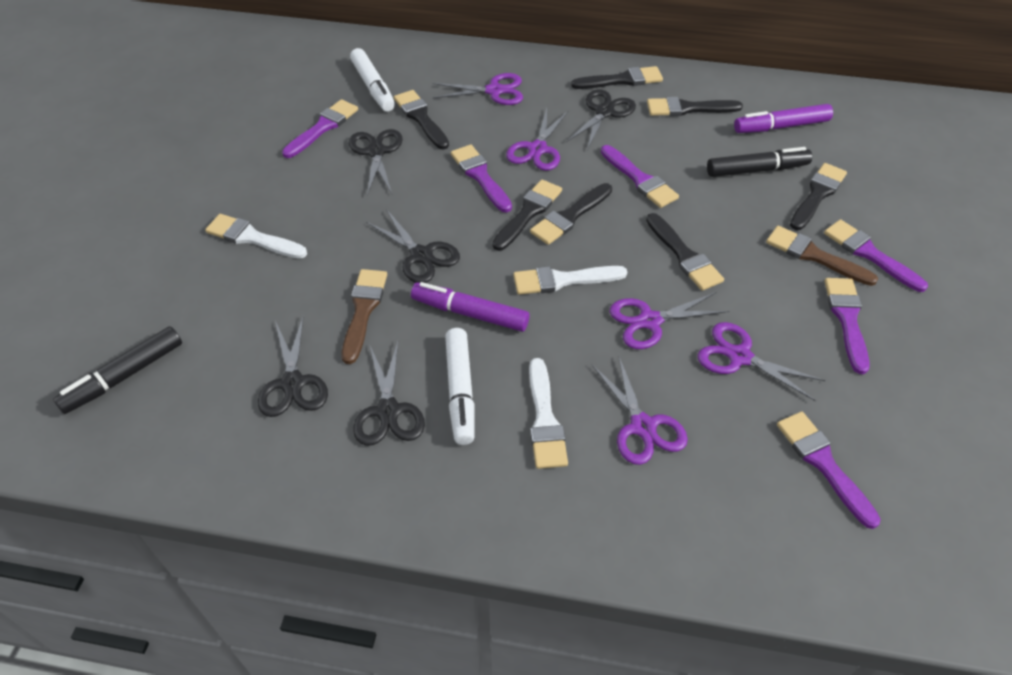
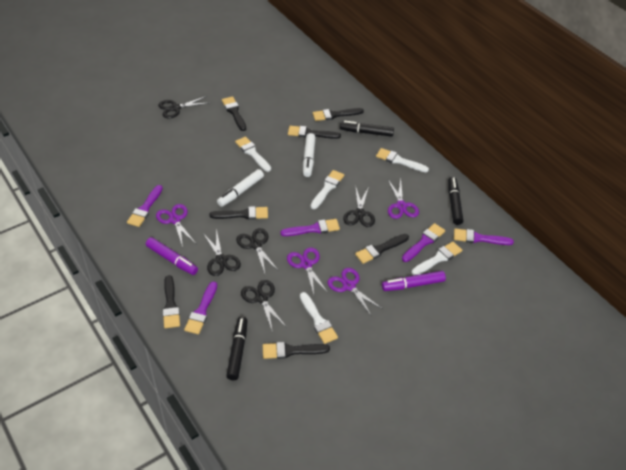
black marker: [53,326,182,414] [707,147,812,177] = 2 -> [226,317,248,380] [340,121,394,137] [448,177,463,225] = 3
brown brush: [342,269,387,364] [766,226,878,286] = 2 -> none = 0
purple brush: [282,99,358,158] [451,145,512,213] [601,145,679,208] [777,412,881,529] [824,219,928,292] [825,278,870,374] = 6 -> [127,185,163,227] [184,281,217,334] [280,219,340,236] [402,223,445,262] [454,228,514,245] = 5
purple scissors: [432,73,523,105] [506,108,569,171] [592,354,688,465] [609,292,729,349] [698,322,825,401] = 5 -> [156,204,195,248] [287,247,328,295] [328,268,383,315] [388,179,419,219] = 4
white brush: [205,214,307,259] [513,266,627,295] [529,358,568,469] = 3 -> [235,136,271,172] [300,292,338,344] [310,170,344,209] [376,148,429,172] [411,241,462,276] = 5

